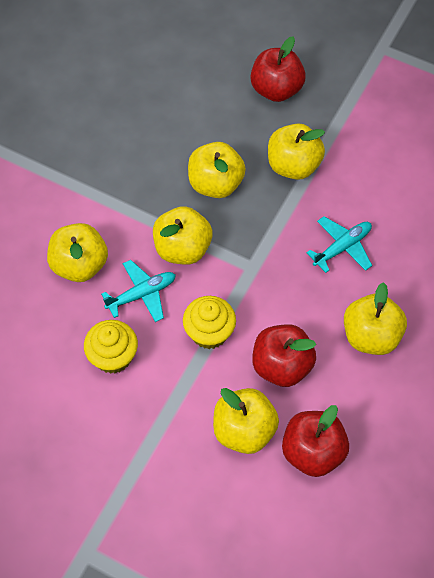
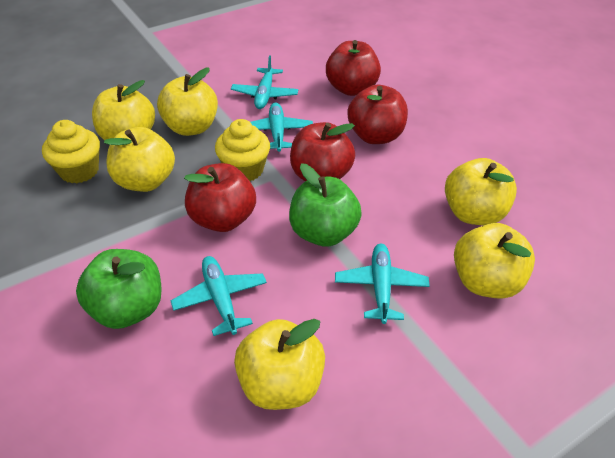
green apple: none = 0 -> [76,249,162,329] [289,163,362,247] = 2
red apple: [250,36,306,102] [252,324,316,387] [282,405,349,477] = 3 -> [184,163,256,232] [290,122,355,181] [326,40,381,96] [348,85,408,144] = 4
turquoise plane: [101,260,176,322] [307,216,372,273] = 2 -> [171,256,267,336] [231,55,298,109] [250,102,313,152] [335,244,430,324] = 4

